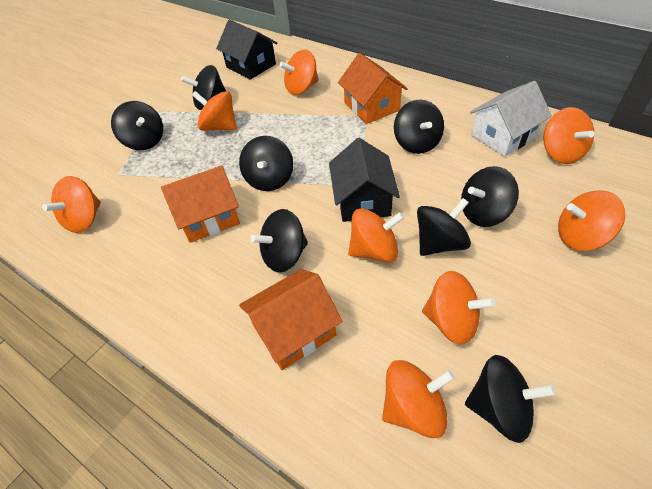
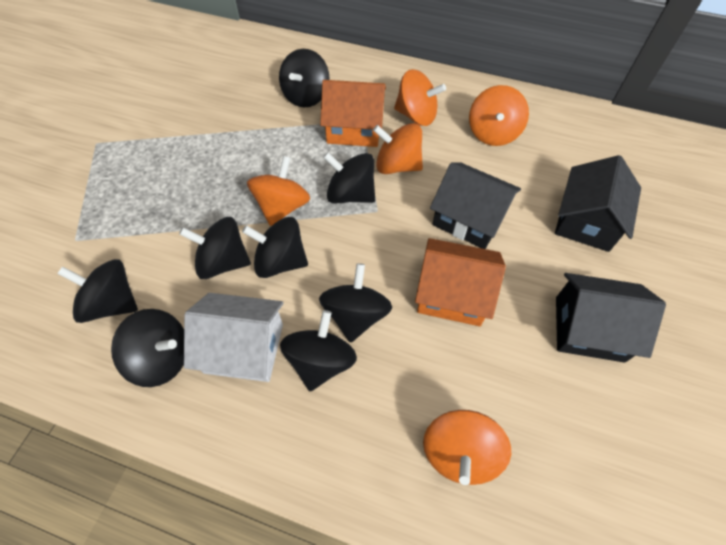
black house: [216,20,278,80] [329,138,400,222] = 2 -> [430,162,521,249] [555,155,641,252] [556,273,666,363] = 3
orange house: [161,165,240,243] [239,269,343,370] [338,53,408,124] = 3 -> [320,80,386,147] [415,238,506,326] = 2
orange spinning top: [42,176,101,233] [192,91,237,131] [279,49,319,95] [348,208,404,263] [382,360,455,438] [422,271,495,344] [543,107,594,164] [558,190,625,251] = 8 -> [247,156,310,226] [373,123,423,174] [394,69,446,126] [423,410,511,485] [469,85,529,146] = 5

